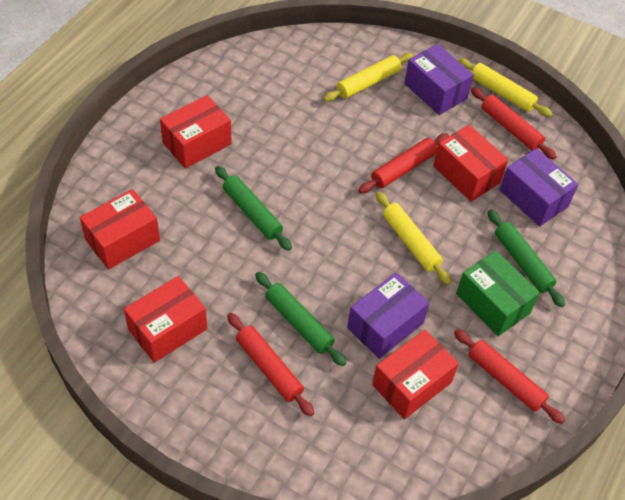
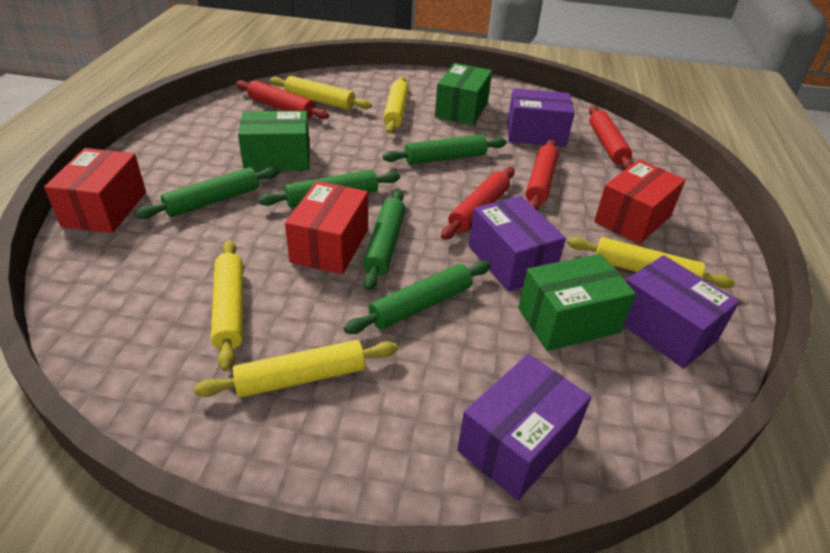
green box: [456,250,540,336] = 1 -> [238,111,310,172] [435,63,492,125] [518,254,636,351] = 3
green rolling pin: [215,166,292,251] [255,272,346,366] [488,209,565,307] = 3 -> [135,166,280,219] [258,170,400,207] [344,261,491,334] [363,189,406,290] [383,135,507,165] = 5
purple box: [347,272,429,359] [404,44,474,115] [499,148,578,227] = 3 -> [457,354,591,500] [469,196,566,292] [507,88,575,147] [624,255,739,368] = 4
red box: [80,189,160,270] [124,276,207,363] [160,95,232,169] [372,330,459,419] [433,125,508,202] = 5 -> [44,148,146,233] [285,181,368,274] [594,160,686,244] = 3
yellow rolling pin: [323,53,414,102] [376,192,451,285] [458,58,553,117] = 3 -> [194,340,398,398] [211,240,243,371] [270,76,372,110] [383,77,409,134] [567,237,735,288] = 5

